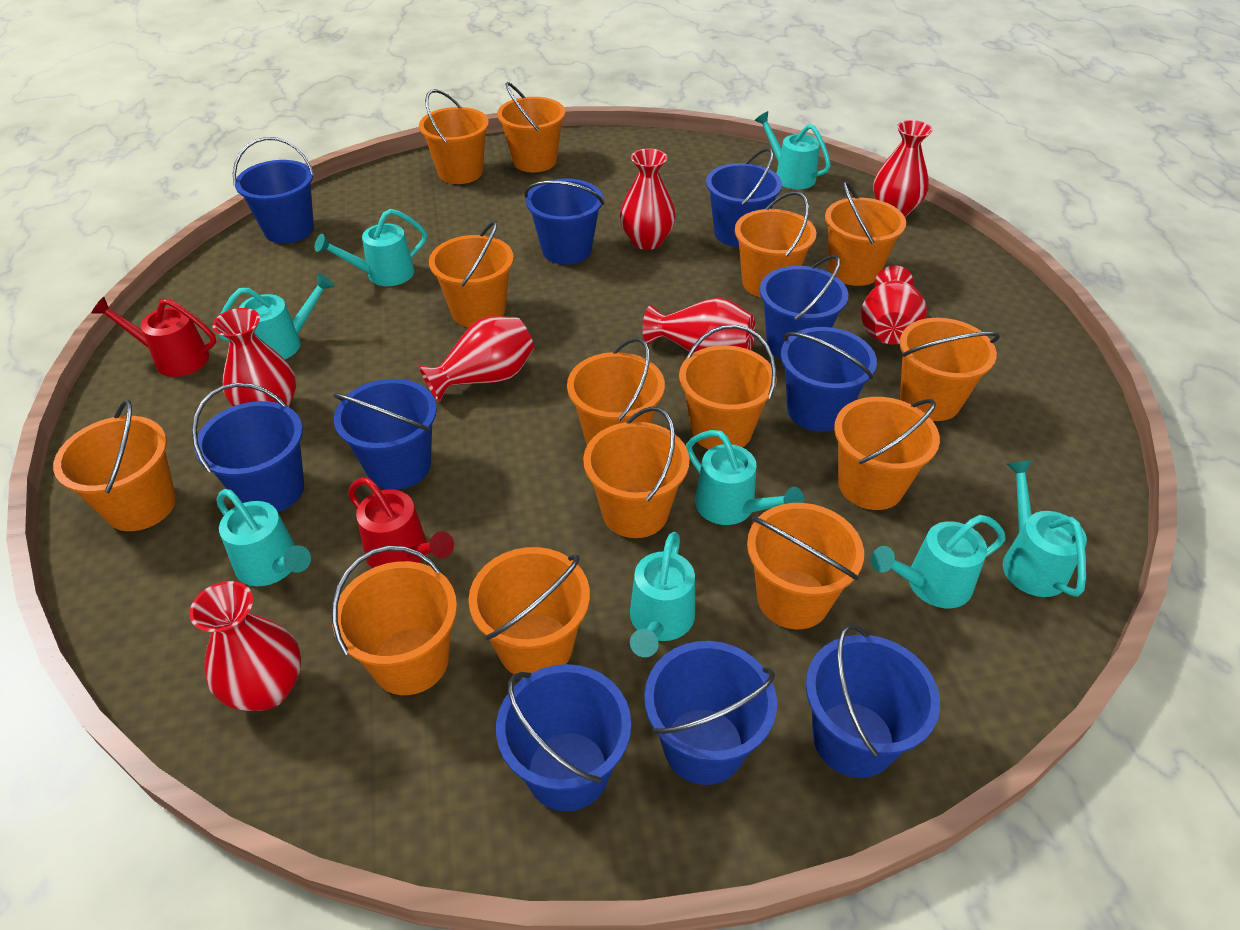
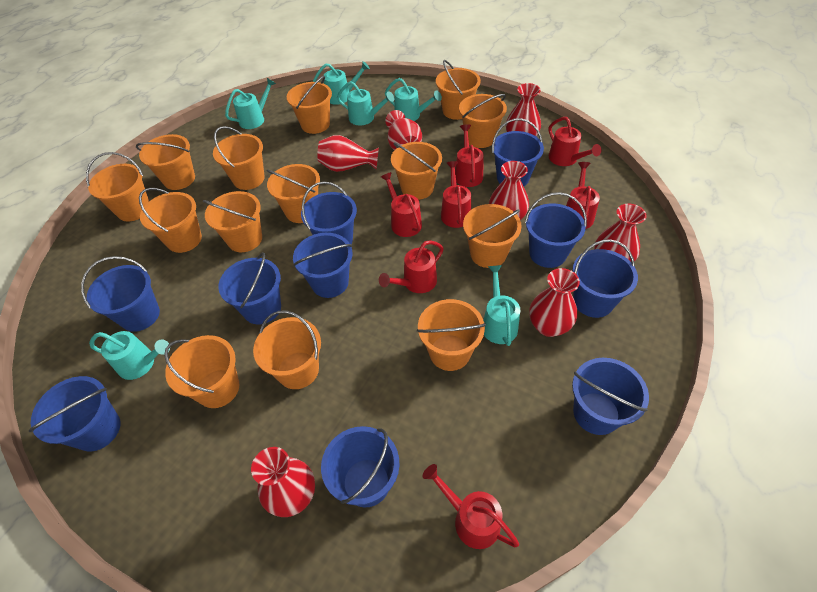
red watering can: [91,297,216,377] [348,478,454,568] = 2 -> [379,240,444,293] [381,172,422,237] [422,464,519,549] [441,161,471,228] [455,124,484,187] [549,117,601,166] [566,162,600,229] = 7
turquoise watering can: [217,273,334,359] [217,489,311,586] [315,209,427,286] [630,532,695,657] [686,430,804,525] [755,111,831,189] [871,515,1006,608] [1002,460,1087,597] = 8 -> [89,331,170,380] [225,78,276,129] [313,61,370,105] [337,81,394,125] [385,78,442,121] [483,265,520,346] = 6

